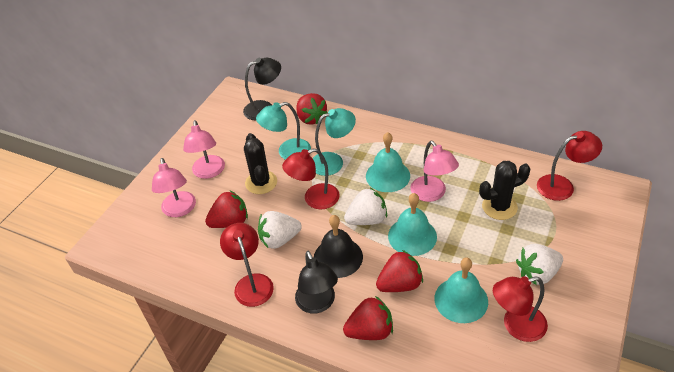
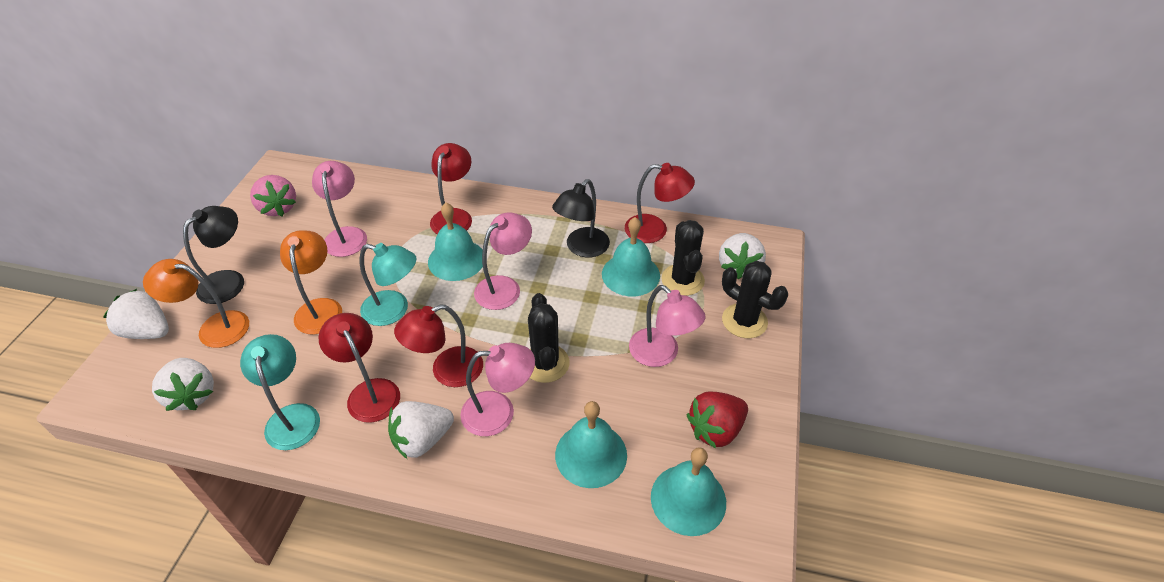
black bell: [314,215,363,278] = 1 -> none = 0
black cactus: [244,133,277,194] [479,161,531,220] = 2 -> [528,293,570,383] [661,220,705,296] [722,261,788,338] = 3
orange lamp: none = 0 -> [143,259,249,348] [280,230,342,334] = 2
pink lamp: [152,158,196,217] [183,120,225,179] [410,141,459,202] = 3 -> [312,161,367,257] [460,343,535,436] [474,212,532,310] [629,285,706,367] = 4
pink strawberry: none = 0 -> [250,175,296,217] = 1
red strawberry: [205,191,248,228] [296,93,328,125] [343,296,393,340] [376,250,423,292] = 4 -> [686,392,748,449] = 1
turquoise bell: [366,132,410,192] [388,193,437,256] [434,258,488,323] = 3 -> [428,203,483,281] [555,401,627,488] [602,217,660,296] [651,447,726,536] = 4
white strawberry: [258,211,302,249] [344,188,387,225] [516,244,563,285] = 3 -> [103,289,169,339] [152,358,214,411] [388,401,454,459] [719,233,766,279] = 4

